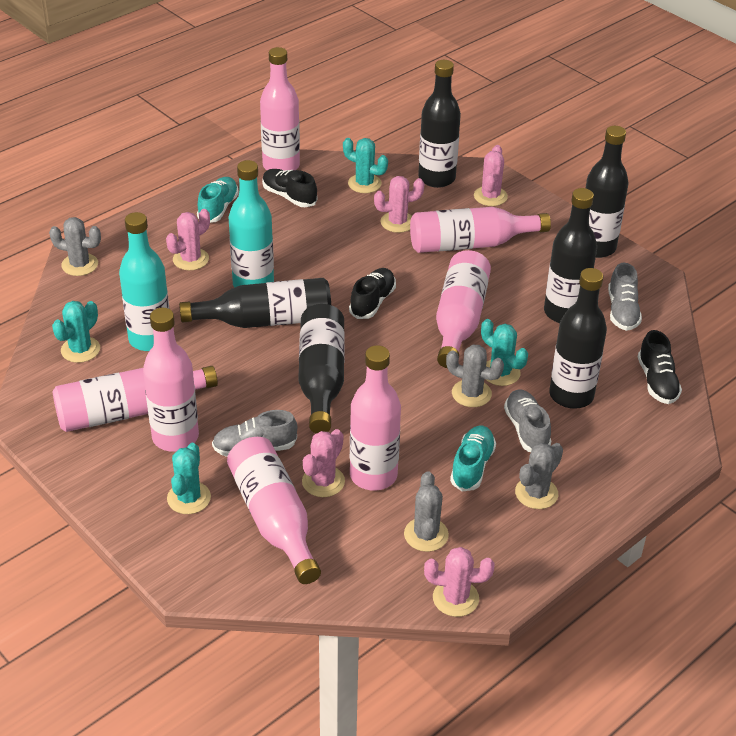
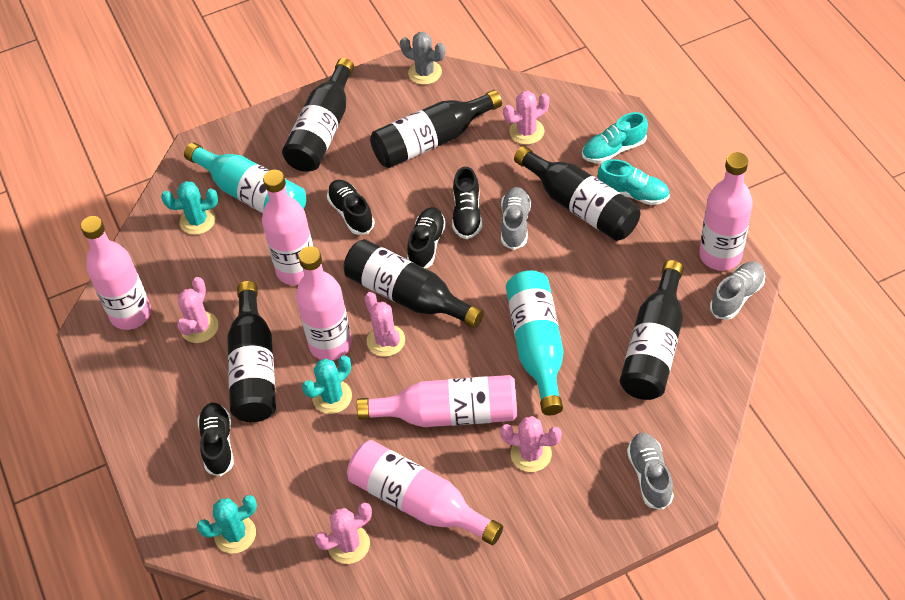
black shoe: [262,169,317,207] [349,268,396,319] [638,330,682,404] = 3 -> [197,403,234,476] [327,180,375,235] [407,207,446,268] [452,167,482,239] = 4
grey cactus: [49,217,101,276] [404,471,449,552] [446,345,504,407] [515,443,563,509] = 4 -> [400,32,445,85] = 1
pink bottle: [53,366,218,432] [143,308,199,452] [227,437,321,584] [260,47,300,171] [350,345,401,491] [410,207,551,253] [436,250,491,368] = 7 -> [81,216,151,330] [262,170,313,285] [296,246,352,360] [347,440,503,545] [357,375,517,427] [699,152,753,271] = 6
turquoise cactus: [52,301,100,363] [167,443,211,514] [343,138,388,193] [481,319,528,386] = 4 -> [161,181,218,235] [197,495,257,554] [302,356,352,414] = 3

